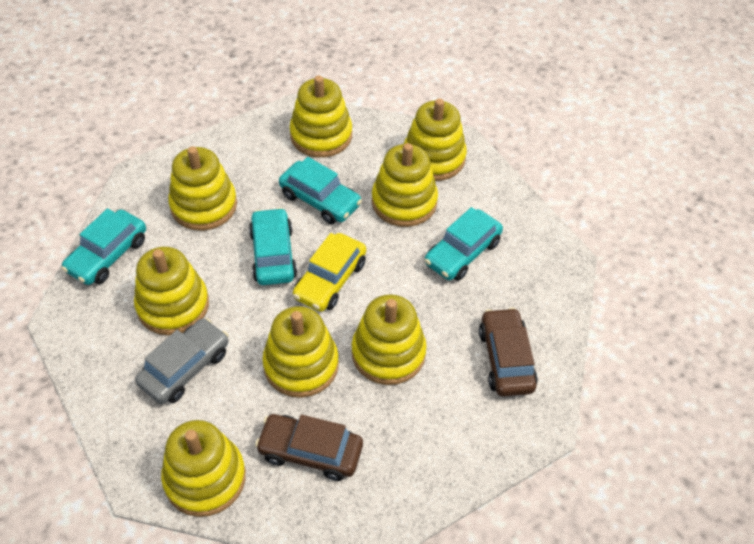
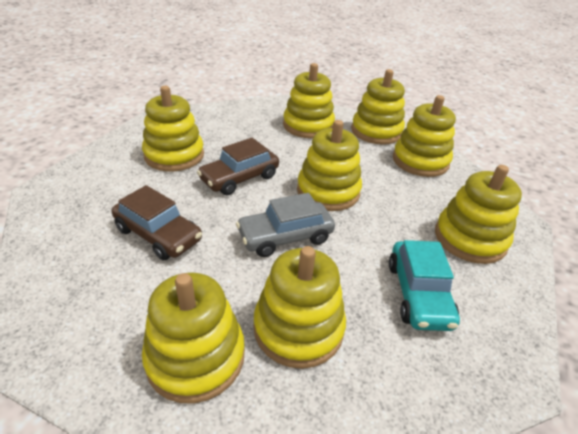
turquoise car: [61,208,146,285] [249,208,297,285] [279,157,362,224] [424,207,503,281] = 4 -> [389,240,460,331] = 1
yellow car: [293,233,366,312] = 1 -> none = 0

